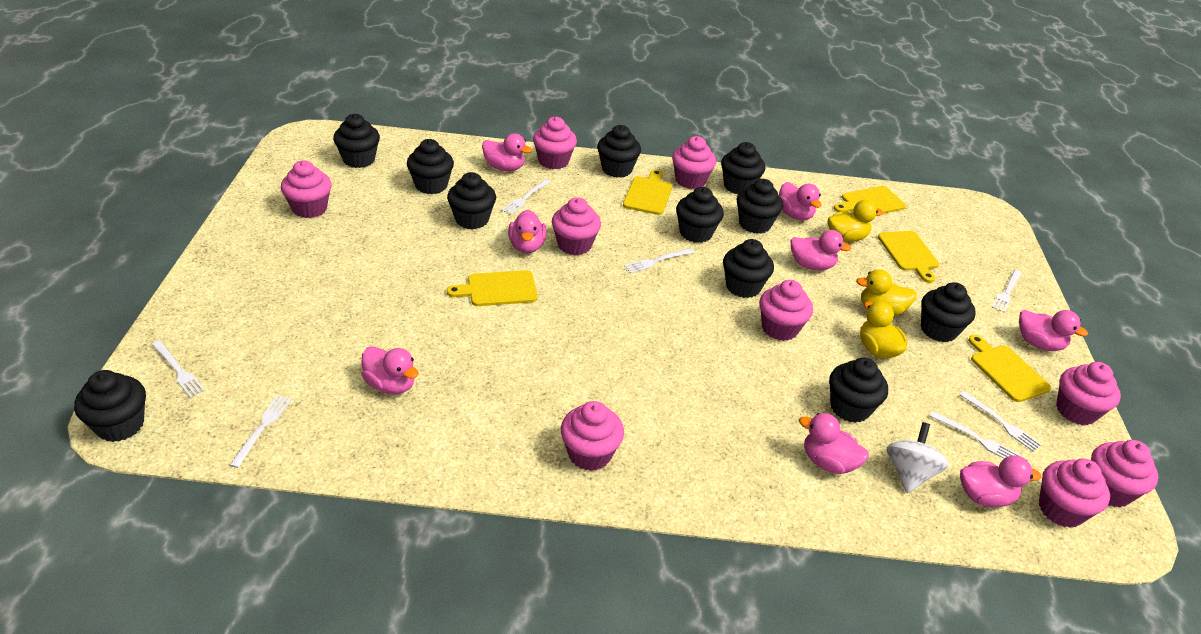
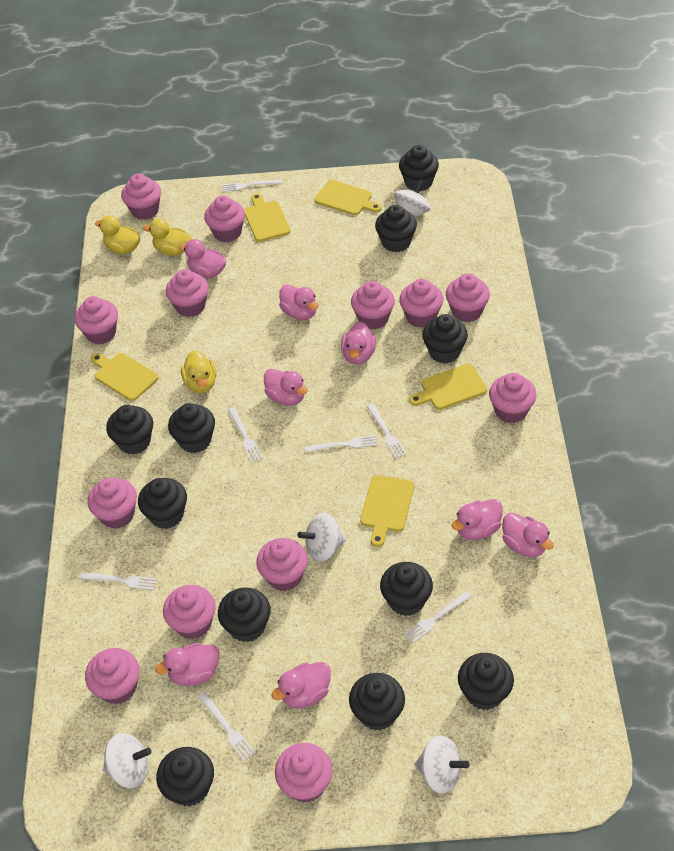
pink cupcake: [281,160,332,218] [533,117,577,169] [552,197,601,255] [561,401,624,471] [672,136,716,189] [759,280,813,341] [1039,458,1110,528] [1056,362,1121,425] [1091,440,1158,507] = 9 -> [74,296,118,344] [85,648,140,704] [88,478,137,529] [121,174,161,220] [163,585,216,639] [166,269,209,317] [204,195,245,242] [256,538,308,591] [275,743,333,803] [351,281,395,329] [399,279,443,327] [446,273,490,322] [489,373,537,423] = 13
white spinning top: [887,422,949,493] = 1 -> [103,733,151,788] [297,512,346,562] [394,179,430,217] [415,735,470,794] = 4

